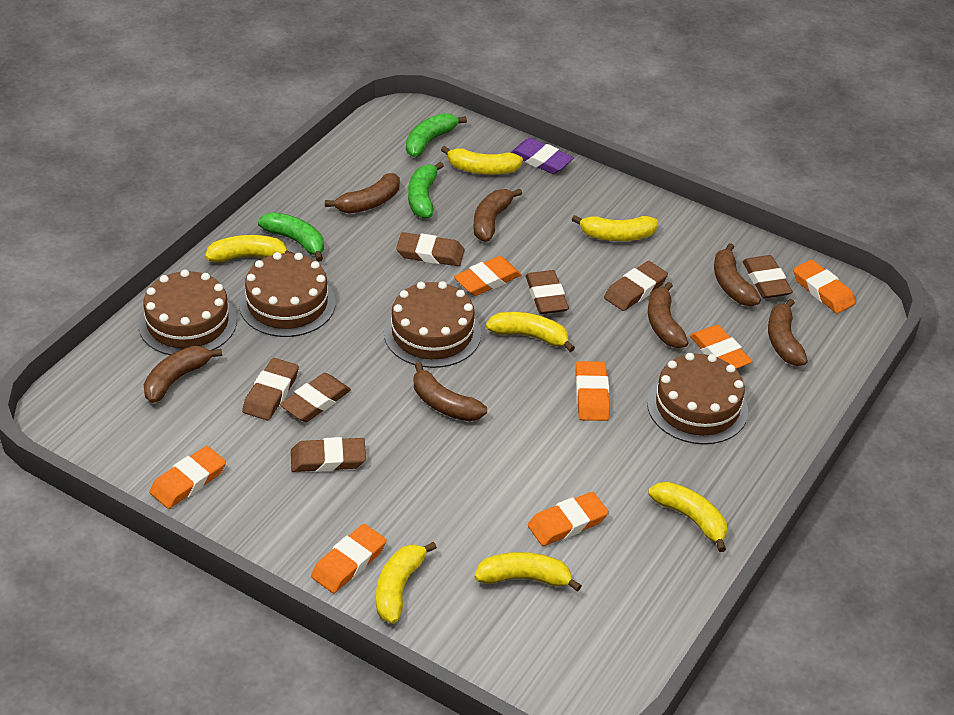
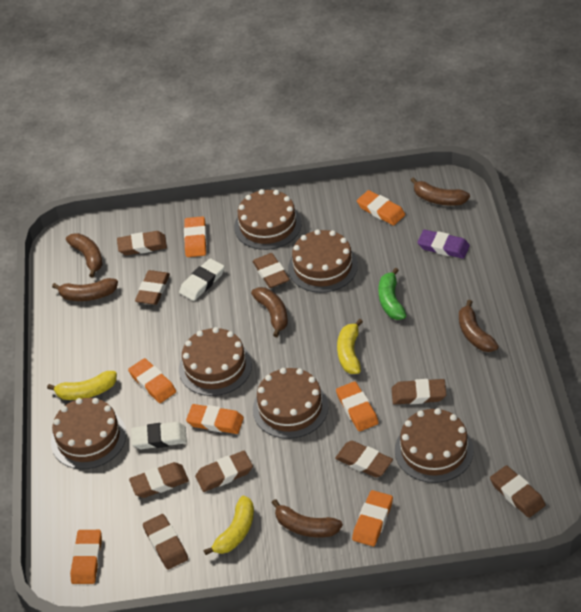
brown banana: [144,346,222,403] [325,173,400,213] [414,362,487,421] [473,189,522,242] [648,282,688,348] [714,243,761,306] [768,299,808,366] = 7 -> [52,278,118,301] [66,233,103,277] [251,287,288,337] [272,499,343,538] [411,177,470,206] [459,300,499,352] = 6
brown cake: [138,269,237,355] [239,252,336,337] [384,281,481,368] [647,353,748,444] = 4 -> [51,398,126,469] [179,327,252,396] [234,189,302,250] [253,368,328,439] [288,229,358,293] [395,408,474,483] = 6
brown eraser: [242,358,299,420] [280,373,351,422] [291,437,366,472] [396,232,465,266] [526,270,569,314] [604,261,668,311] [742,255,793,298] = 7 -> [117,231,167,255] [129,462,189,498] [135,270,170,305] [143,514,188,570] [195,451,253,492] [252,253,290,288] [335,441,393,478] [392,379,446,405] [490,465,546,518] = 9
green banana: [258,212,324,262] [406,113,467,157] [408,162,444,219] = 3 -> [379,268,406,320] = 1
white eraser: none = 0 -> [131,422,187,449] [179,258,225,301] = 2
yellow banana: [205,235,295,262] [376,542,437,623] [441,146,523,175] [475,552,582,592] [486,312,575,352] [572,215,658,241] [648,482,727,552] = 7 -> [47,371,117,400] [203,496,254,555] [337,319,363,374] = 3

